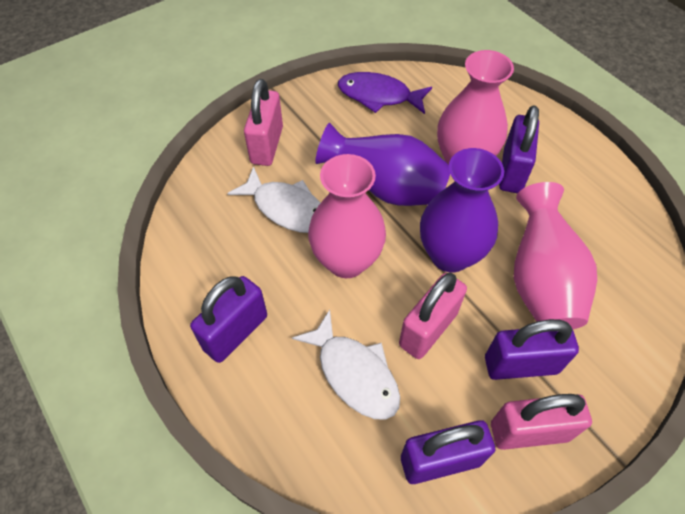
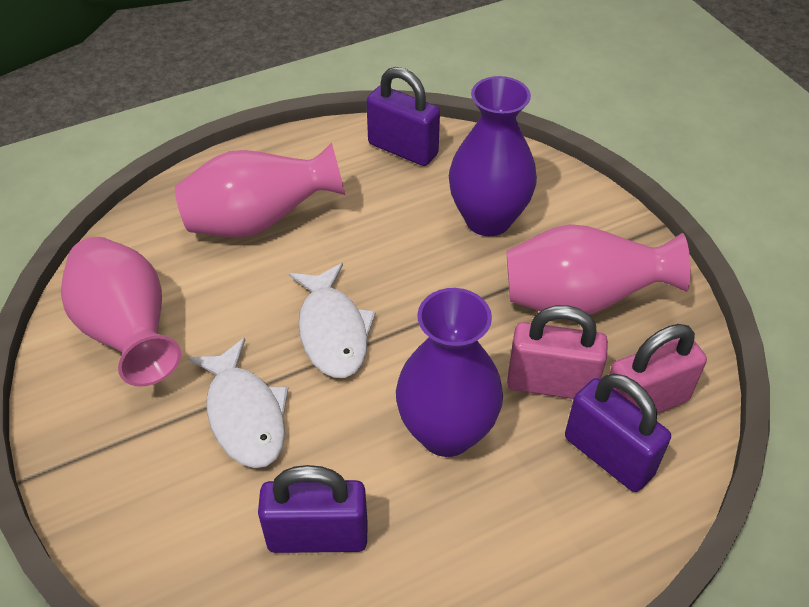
pink padlock: [244,79,283,166] [399,273,467,359] [491,394,592,450] = 3 -> [507,305,608,399] [609,324,707,414] = 2
purple fish: [338,72,432,114] = 1 -> none = 0
purple padlock: [190,276,267,363] [401,420,495,484] [485,319,579,380] [499,105,539,193] = 4 -> [258,465,368,553] [366,67,440,166] [565,374,671,492] = 3

